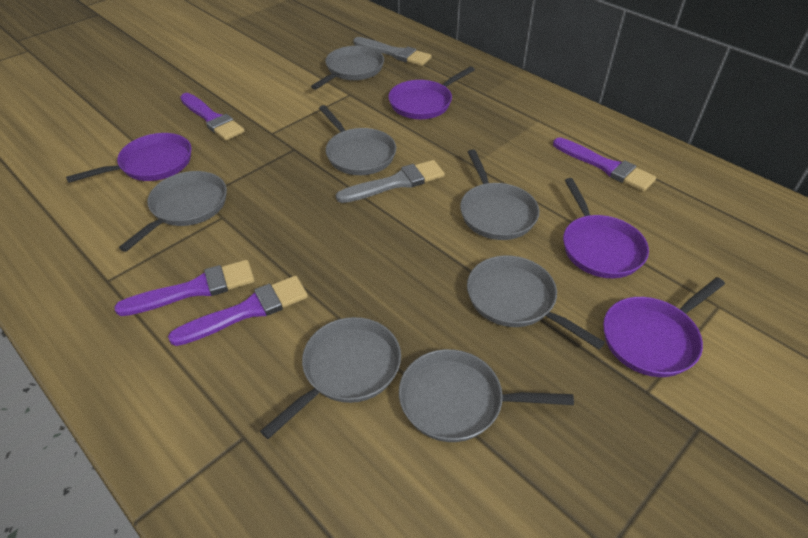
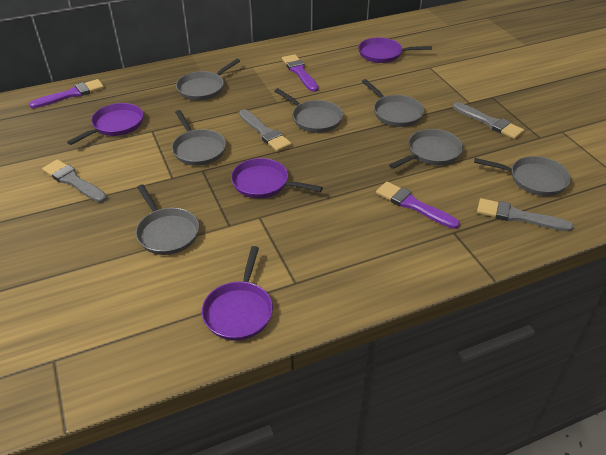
grey brush: [336,160,445,203] [353,37,432,66] = 2 -> [42,159,107,203] [239,109,292,152] [453,102,524,139] [477,198,573,231] = 4
purple brush: [114,260,254,316] [168,276,308,346] [180,93,245,141] [553,137,656,192] = 4 -> [29,79,104,108] [282,54,318,92] [376,182,460,229] = 3

